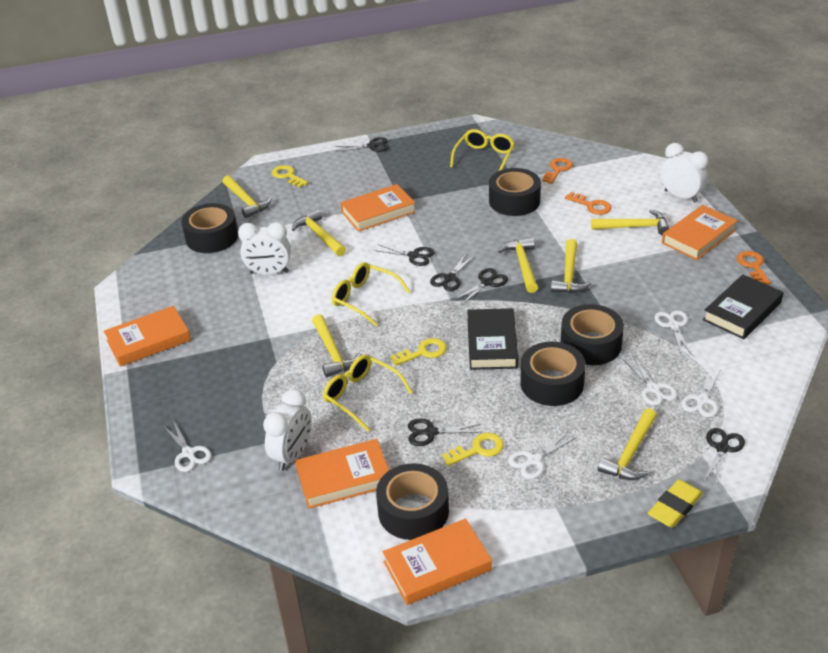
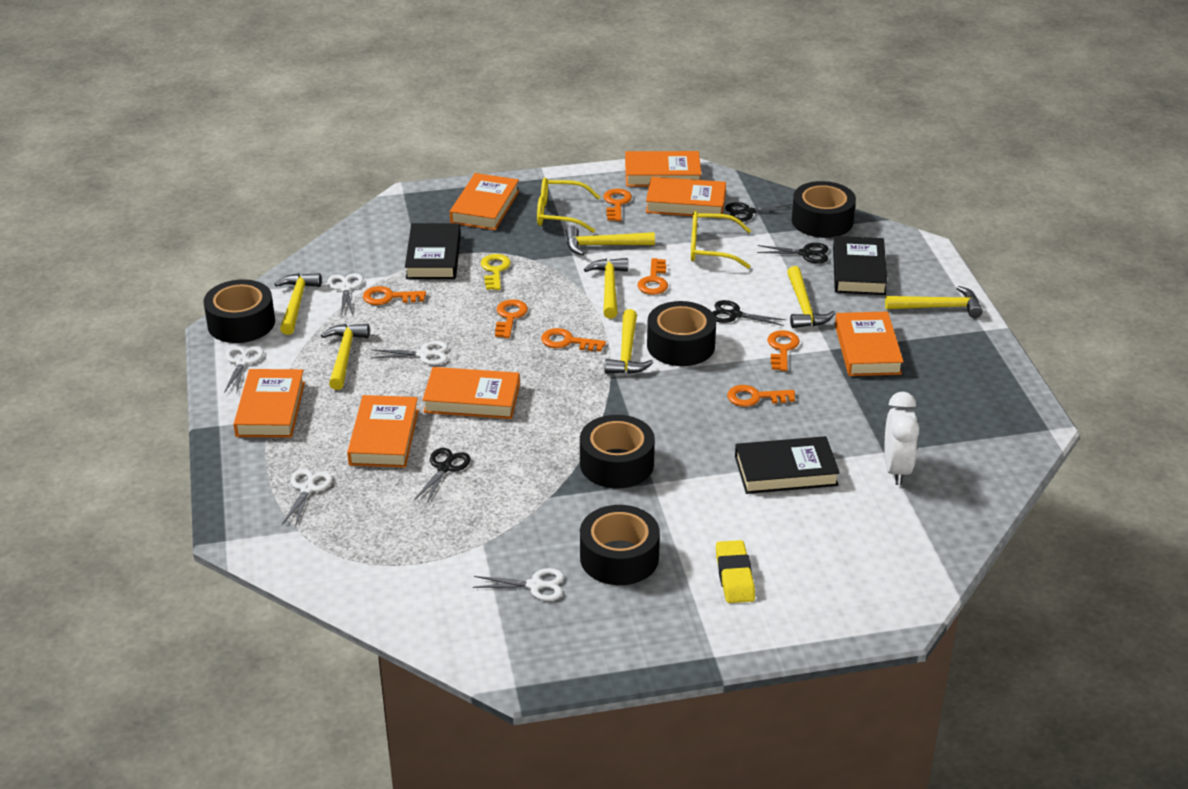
black book: [467,308,518,370] [703,274,783,339] = 2 -> [405,223,461,279] [735,436,840,494] [833,236,888,295] = 3
black scissors: [336,137,389,152] [374,244,435,266] [408,418,482,446] [430,254,475,291] [454,268,508,305] [704,428,745,484] = 6 -> [414,448,470,505] [713,300,786,326] [725,202,792,222] [757,243,829,263] = 4
orange book: [104,306,191,367] [295,439,389,509] [341,184,416,232] [383,519,492,605] [662,205,738,260] = 5 -> [234,369,305,438] [347,395,419,468] [423,367,520,419] [450,173,519,230] [625,151,701,187] [646,177,726,216] [835,311,904,376] = 7
orange key: [542,158,573,184] [565,192,612,215] [737,251,771,285] = 3 -> [363,286,426,305] [495,299,528,338] [541,328,606,352] [604,189,632,221] [638,258,668,295] [727,385,795,407] [768,330,799,371] = 7
white clock: [238,222,291,275] [263,389,312,471] [661,143,708,203] = 3 -> [884,392,920,485] = 1
yellow glasses: [323,354,413,431] [332,262,410,326] [450,129,515,171] = 3 -> [537,178,600,233] [691,211,751,269] = 2
yellow key: [272,165,308,188] [390,338,447,366] [442,432,504,466] = 3 -> [481,254,511,290] = 1

